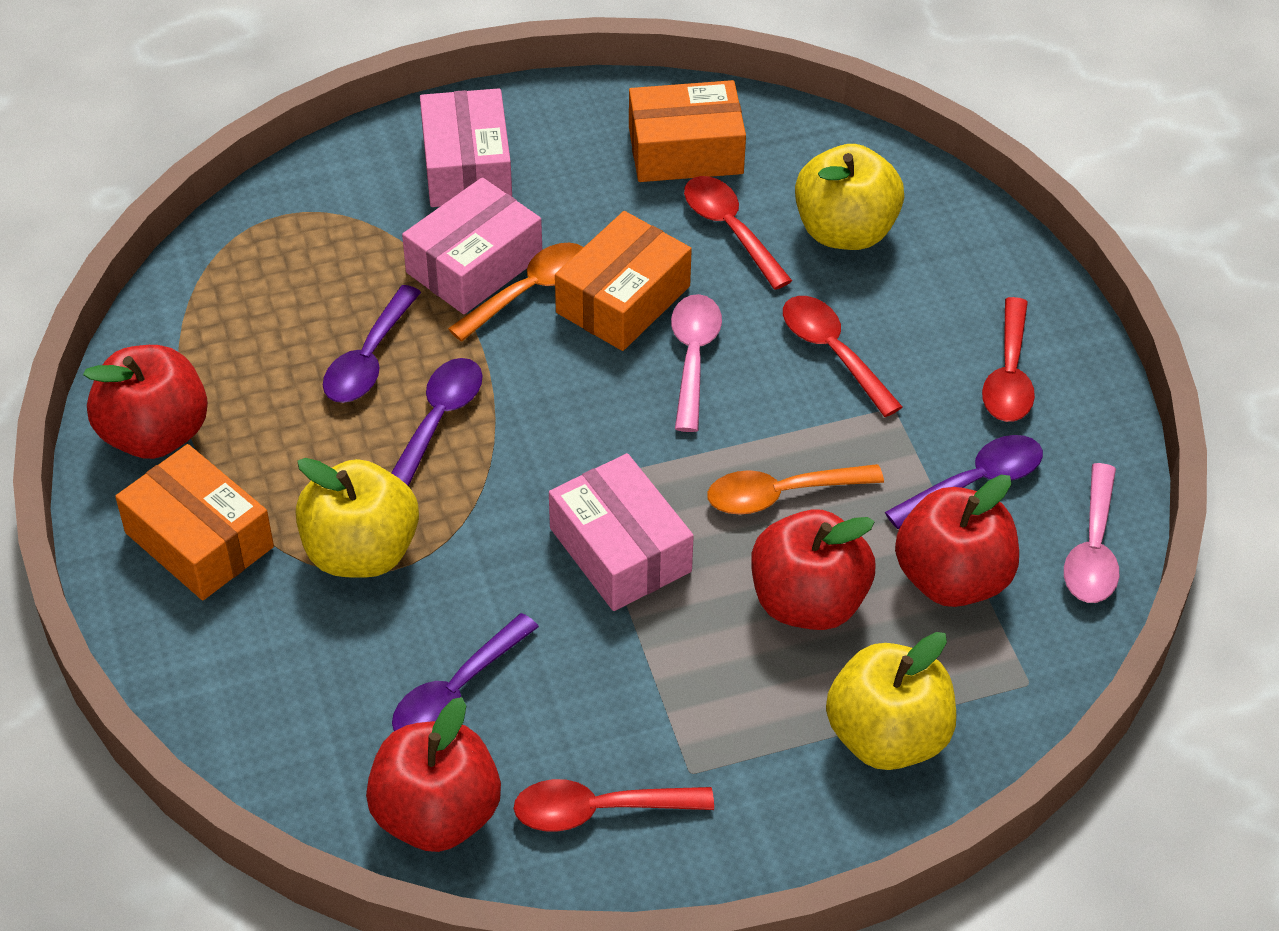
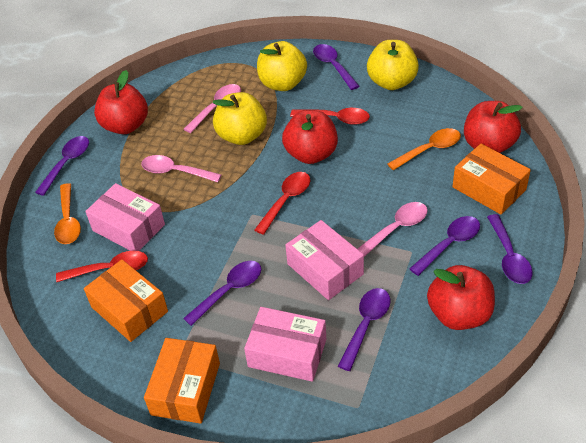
pink spoon: [671,294,722,432] [1064,463,1119,603] = 2 -> [141,155,221,182] [184,84,241,133] [358,202,428,257] = 3
purple spoon: [323,285,421,403] [391,358,483,487] [392,613,539,731] [885,435,1043,529] = 4 -> [35,136,89,196] [183,261,262,326] [313,44,360,90] [338,288,390,371] [409,216,480,276] [487,214,533,284] = 6
red spoon: [514,779,714,832] [684,176,792,290] [783,296,903,417] [982,297,1035,422] = 4 -> [56,251,148,282] [254,172,310,235] [290,108,370,125] = 3

